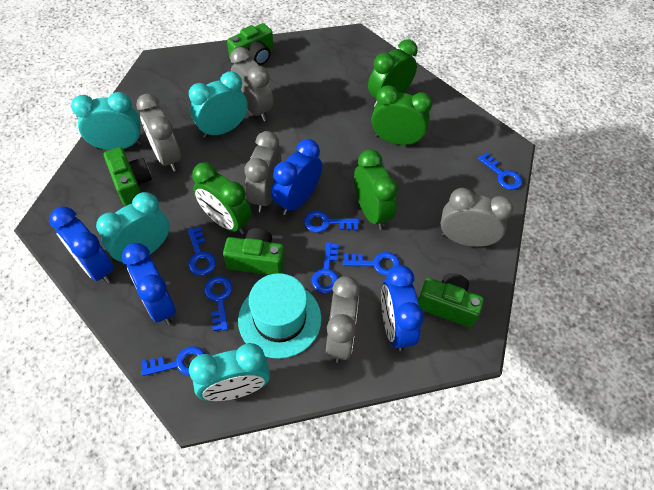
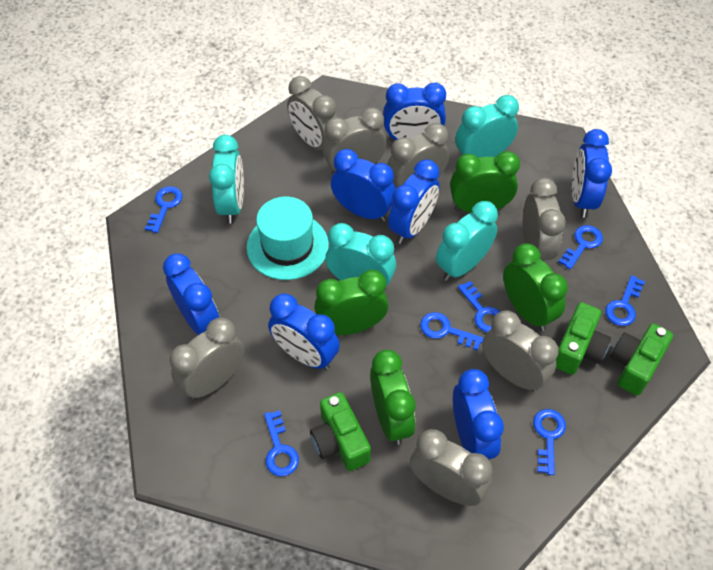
blue clock: [49,207,114,284] [122,243,176,325] [271,139,322,215] [381,265,424,351] = 4 -> [163,254,220,335] [268,293,340,370] [331,149,396,222] [383,83,446,142] [388,159,440,244] [453,369,504,459] [572,129,612,218] = 7
green camera: [104,147,152,206] [223,228,285,275] [227,23,273,65] [418,273,484,328] = 4 -> [310,392,371,471] [556,302,611,375] [610,323,673,396] = 3
grey clock: [136,93,181,172] [230,47,273,121] [245,131,281,212] [326,276,360,363] [440,188,514,247] = 5 -> [170,317,245,400] [287,76,337,150] [322,107,386,176] [387,123,449,188] [410,429,492,506] [482,310,559,391] [523,178,566,260] = 7

